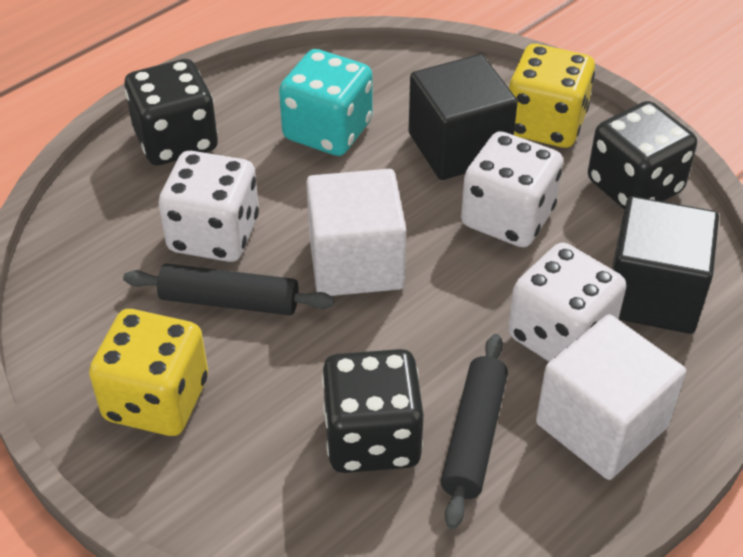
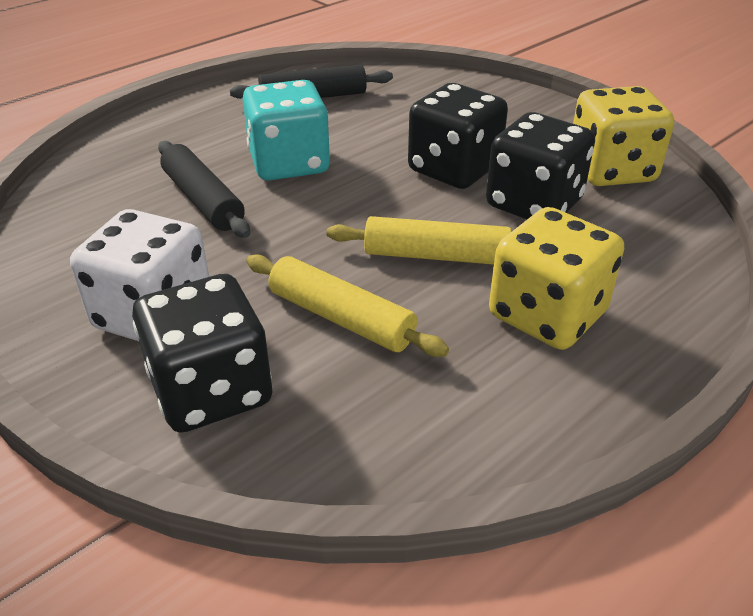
black cube: [408,54,518,180] [612,196,719,334] = 2 -> none = 0
white cube: [306,169,406,296] [536,314,686,480] = 2 -> none = 0
white dice: [159,151,259,262] [461,131,563,247] [508,243,626,362] = 3 -> [70,209,209,341] = 1
yellow rolling pin: none = 0 -> [246,254,449,357] [327,216,511,265] = 2

